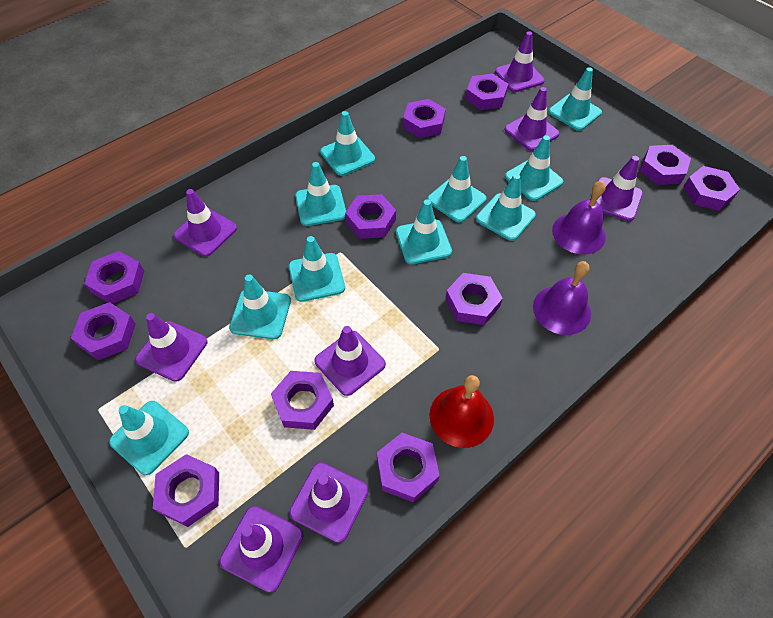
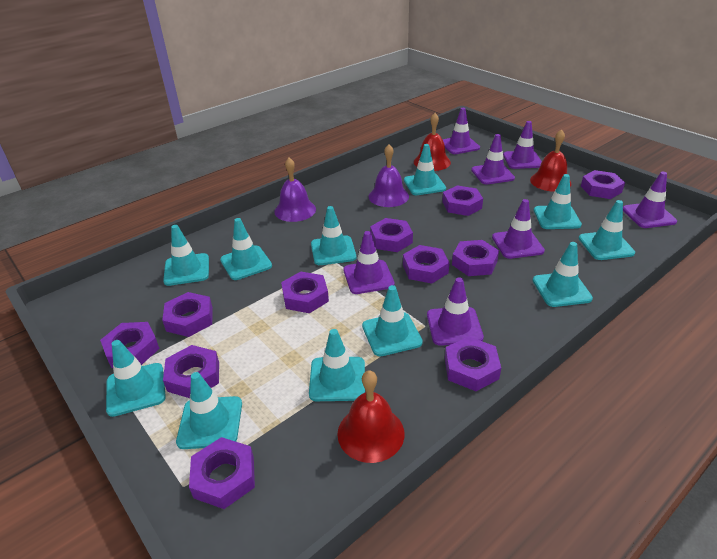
purple traffic cone: [135,313,207,382] [174,189,237,256] [220,506,303,592] [289,462,368,543] [314,326,386,396] [495,31,545,92] [504,87,559,151] [591,156,643,221] = 8 -> [343,231,395,294] [427,277,484,346] [442,108,480,154] [471,134,515,184] [492,199,545,259] [503,121,542,169] [623,172,677,228] = 7
red bell: [429,375,494,448] = 1 -> [337,370,404,463] [414,113,451,171] [530,129,571,192] = 3
turquoise traffic cone: [109,401,189,475] [229,275,291,339] [289,236,345,302] [295,162,346,226] [320,111,375,176] [396,199,452,264] [427,156,487,223] [476,174,536,241] [505,135,563,201] [549,68,602,131] = 10 -> [106,340,166,417] [163,225,209,286] [176,372,242,449] [220,218,272,280] [309,329,365,401] [311,206,356,265] [362,285,423,356] [404,144,446,195] [533,242,593,307] [534,174,582,229] [578,200,635,260] = 11

